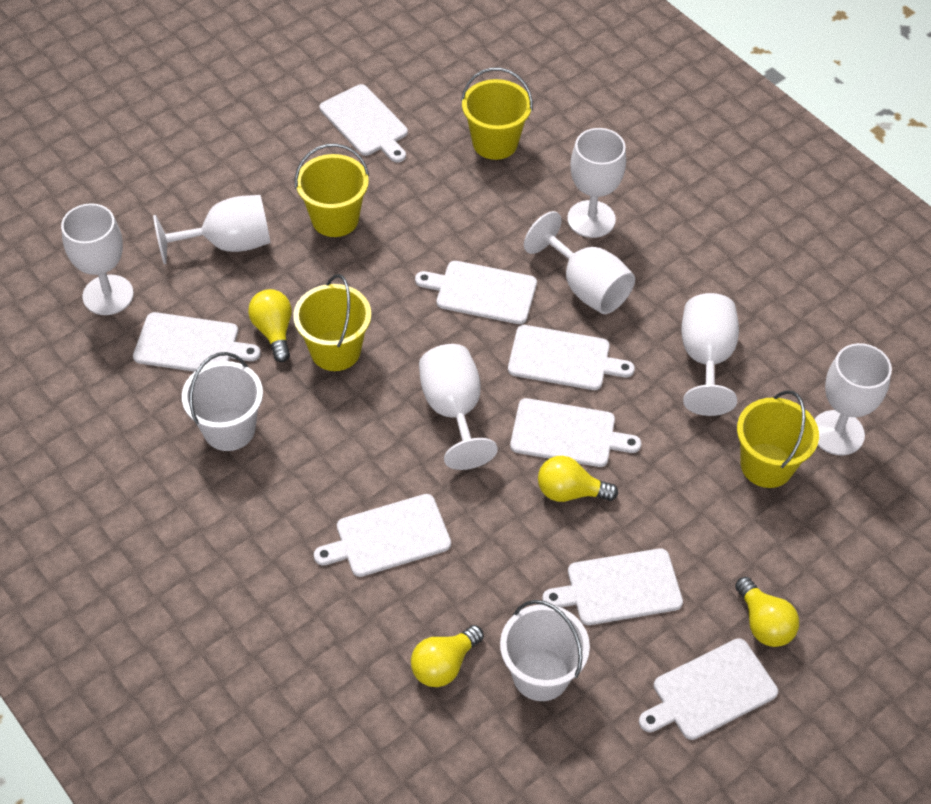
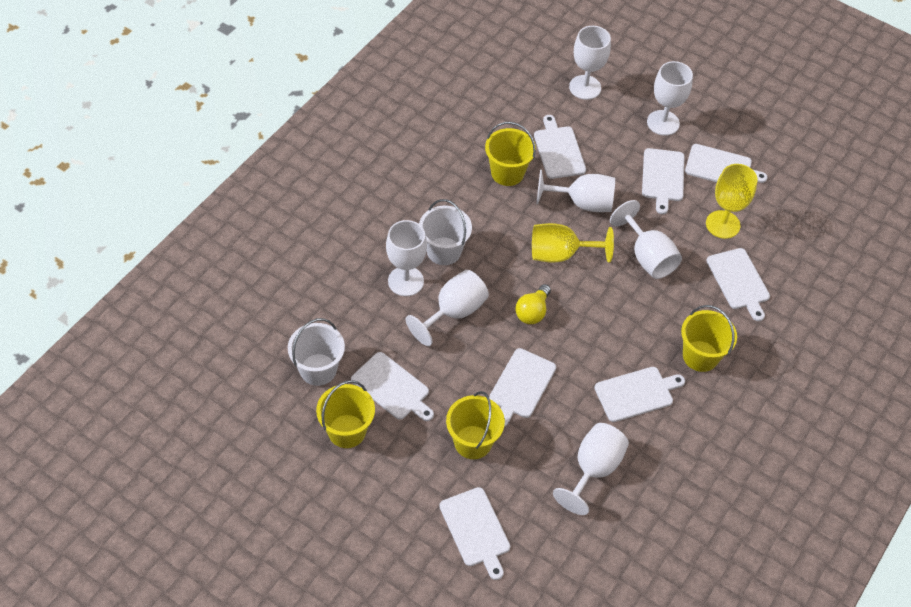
yellow goblet: none = 0 -> [532,223,614,263] [706,164,757,239] = 2
yellow light bulb: [248,289,292,362] [411,625,484,687] [538,456,618,502] [735,577,799,647] = 4 -> [515,284,551,324] = 1

